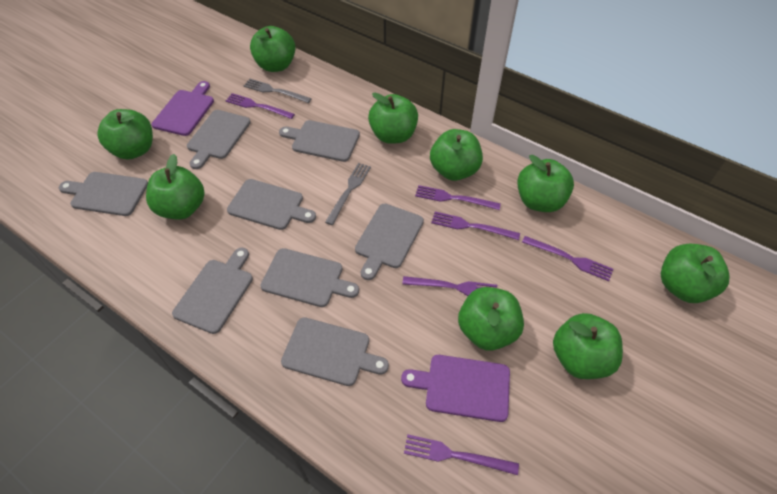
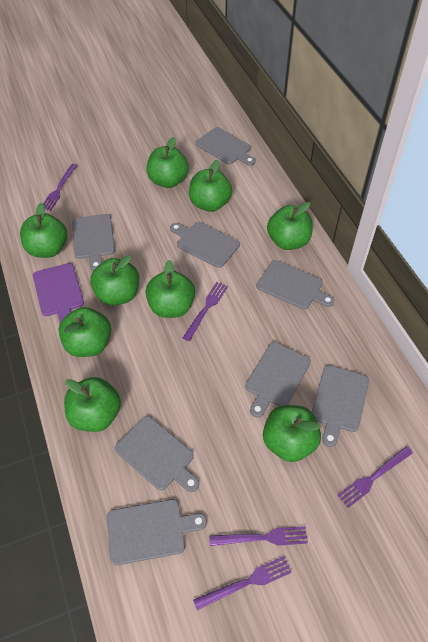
grey fork: [243,79,312,103] [325,163,371,225] = 2 -> none = 0
purple cutting board: [152,81,214,136] [401,355,510,422] = 2 -> [33,263,84,322] = 1
purple fork: [225,93,295,119] [402,276,497,296] [404,435,519,475] [415,185,501,210] [431,212,520,240] [522,236,613,281] = 6 -> [43,164,77,211] [183,282,228,341] [193,556,292,610] [209,526,308,546] [337,446,413,508] = 5

